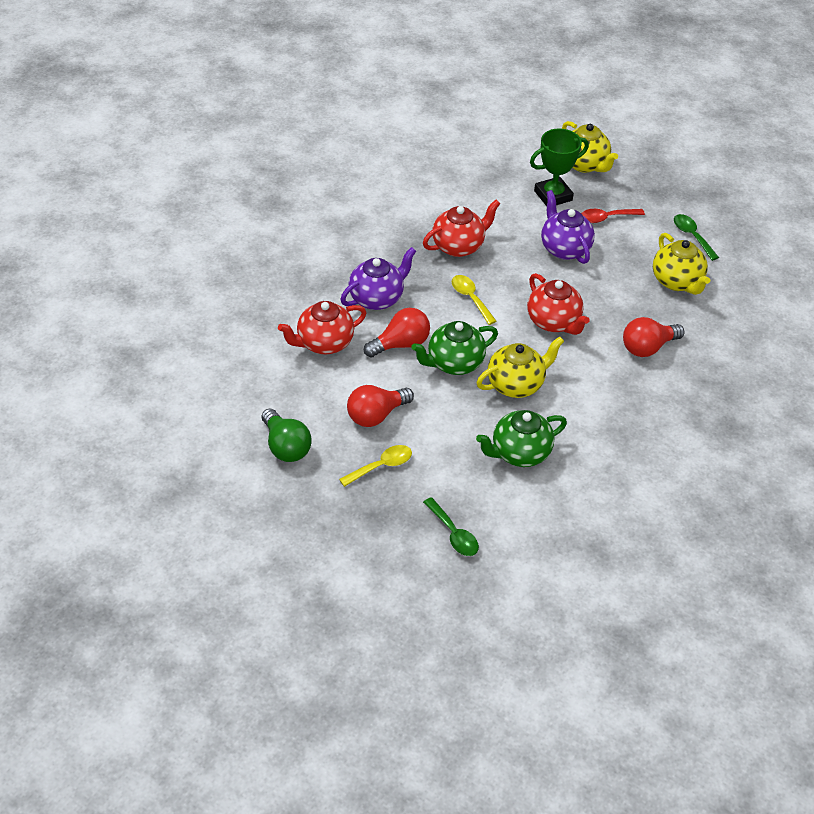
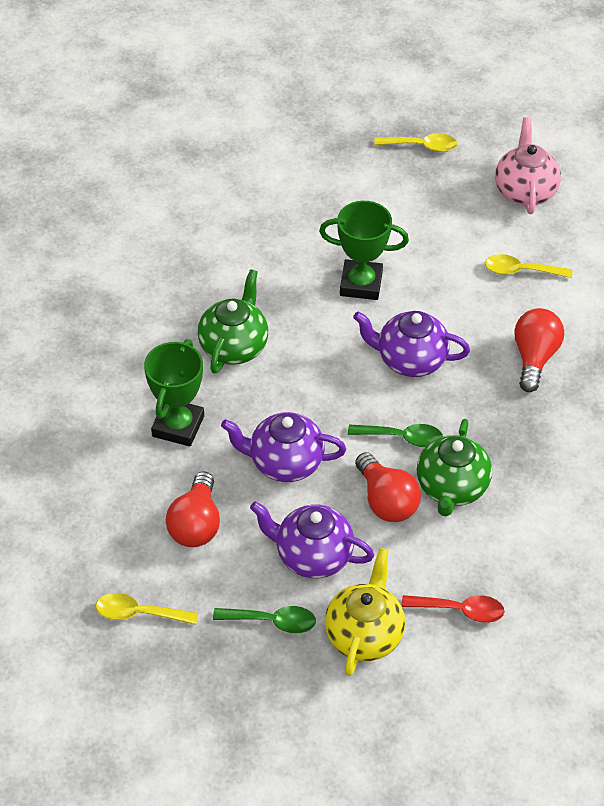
green light bulb: [262,408,312,462] = 1 -> none = 0
green trophy: [530,129,589,206] = 1 -> [144,339,204,447] [319,201,409,300] = 2
pink teapot: none = 0 -> [495,117,561,214] = 1
purple teapot: [340,247,416,310] [541,190,595,264] = 2 -> [221,412,346,482] [250,501,374,578] [353,311,470,377] = 3
red teapot: [278,301,367,354] [423,200,500,257] [527,273,589,335] = 3 -> none = 0
yellow spoon: [339,445,412,487] [452,275,497,325] = 2 -> [96,593,198,625] [374,134,457,152] [485,254,572,278] = 3
yellow teapot: [477,337,564,398] [562,121,618,173] [653,233,710,295] = 3 -> [325,548,405,676] = 1

